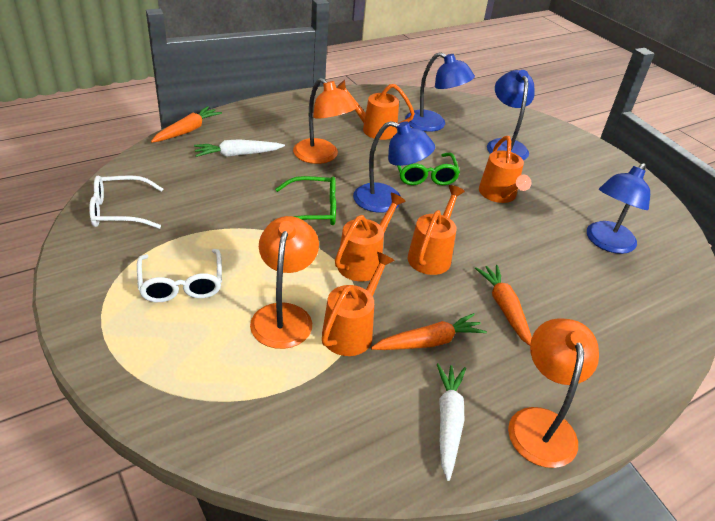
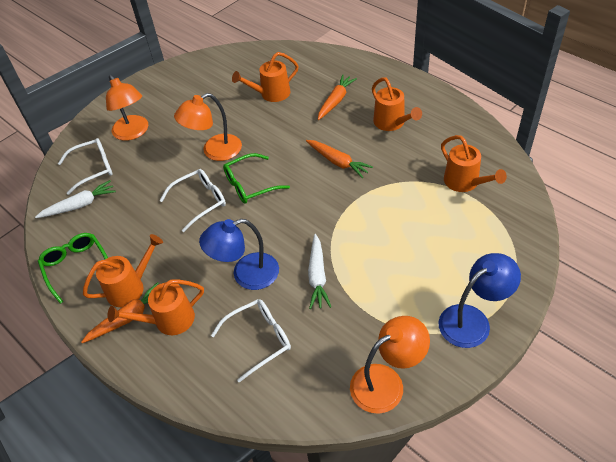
blue lamp: [353,121,435,213] [405,52,475,132] [487,70,534,160] [587,163,650,254] = 4 -> [199,219,279,290] [439,253,521,348] = 2
white glasses: [89,175,163,229] [137,249,222,302] = 2 -> [58,138,113,195] [159,169,226,232] [211,299,291,382] = 3

